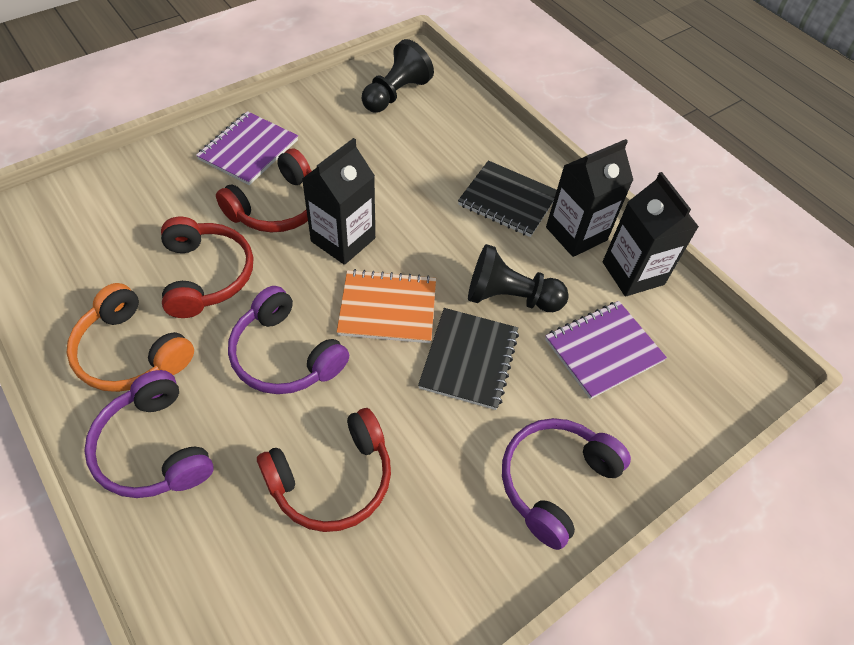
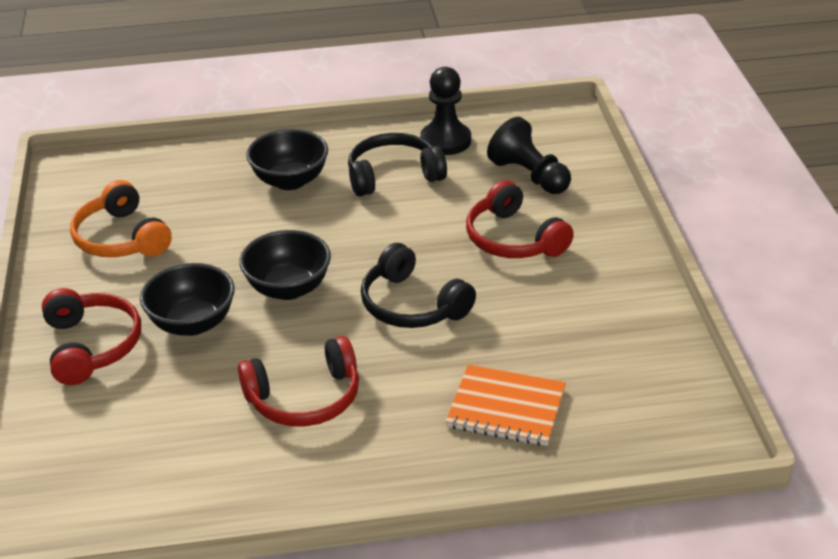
black bowl: none = 0 -> [140,263,235,336] [239,230,331,300] [246,129,328,190] = 3
black carton: [302,138,375,265] [546,139,633,257] [603,172,699,297] = 3 -> none = 0
black headphones: none = 0 -> [348,133,447,196] [361,243,476,328] = 2
black notebook: [418,308,519,410] [458,160,557,237] = 2 -> none = 0
purple headphones: [84,370,214,498] [228,286,349,394] [502,418,631,550] = 3 -> none = 0
purple notebook: [196,111,298,185] [545,301,667,399] = 2 -> none = 0

